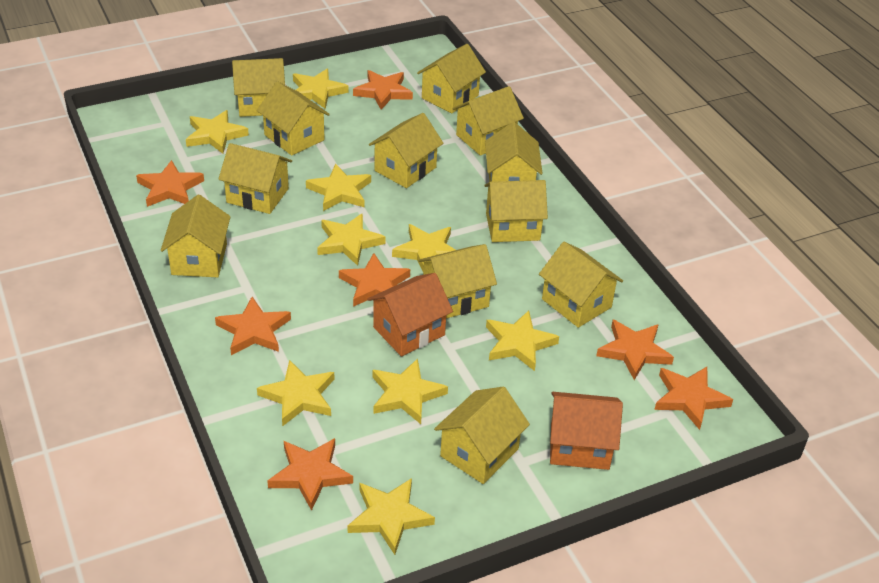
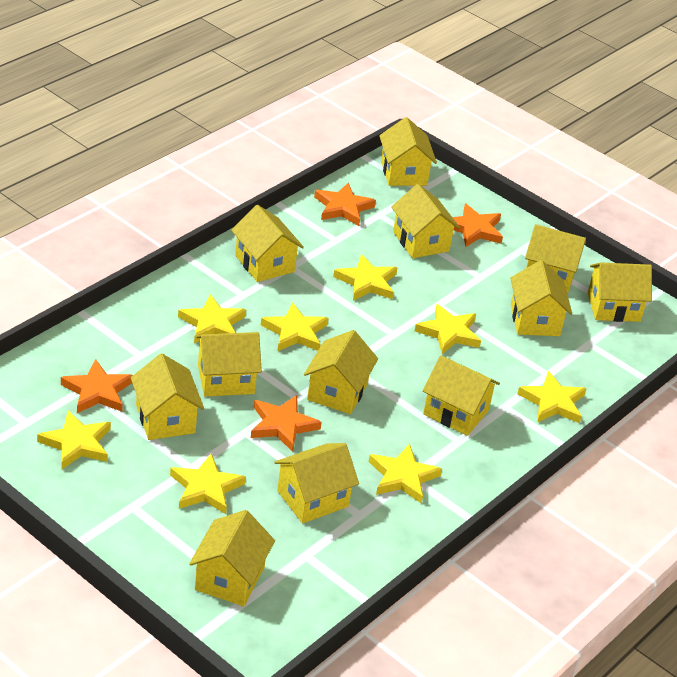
orange house: [367,273,453,356] [550,392,623,470] = 2 -> none = 0
orange star: [136,160,204,207] [215,297,291,355] [267,438,353,511] [339,253,410,307] [353,70,413,110] [596,320,674,380] [654,367,733,430] = 7 -> [61,359,133,413] [251,395,322,452] [314,183,376,226] [452,203,503,247] = 4
yellow star: [186,110,249,154] [257,360,335,427] [293,69,349,109] [306,164,371,211] [317,213,385,266] [348,478,435,555] [372,359,448,424] [392,224,456,271] [486,311,559,371] = 9 -> [37,411,111,469] [170,453,246,514] [178,294,246,343] [261,302,329,352] [333,254,397,301] [369,444,442,504] [415,304,481,354] [517,371,587,423] = 8

